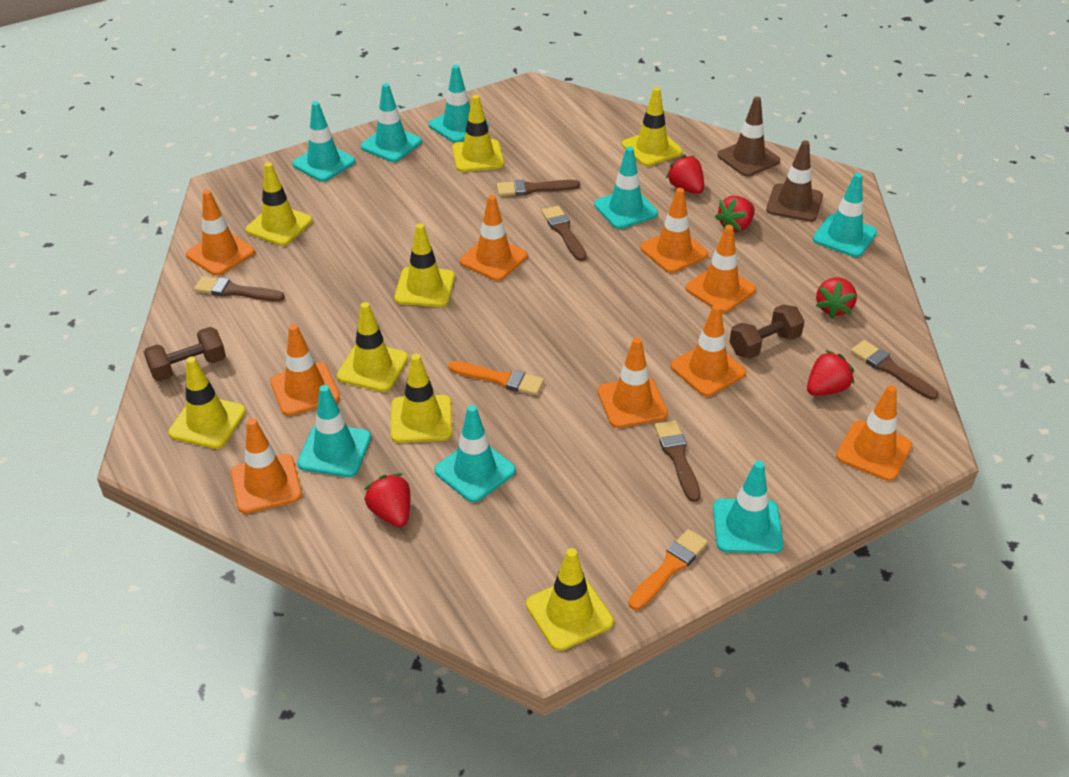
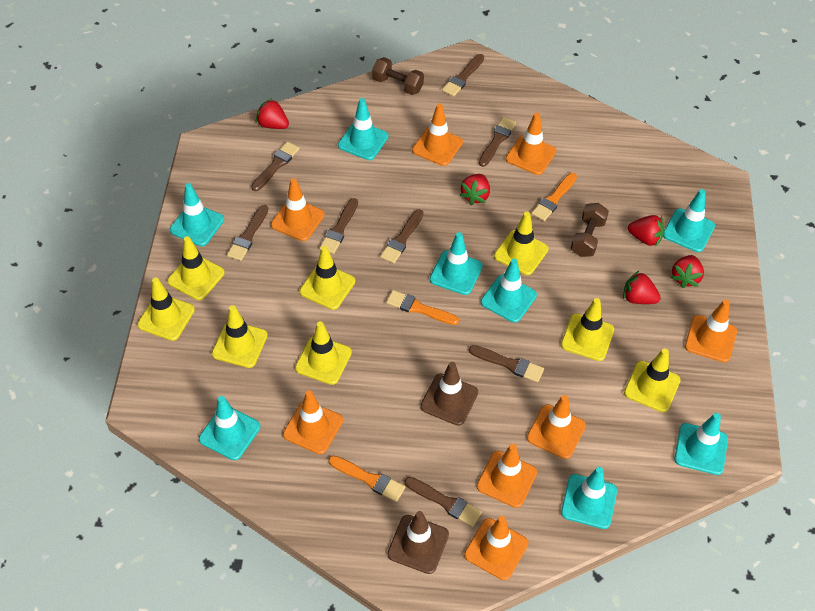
brown brush: [194,276,285,302] [497,180,580,196] [542,206,587,261] [654,420,701,502] [851,340,938,400] = 5 -> [227,205,268,261] [251,142,300,191] [320,198,358,254] [380,209,424,264] [405,477,482,527] [442,54,484,97] [469,345,544,383] [479,117,516,167] = 8
orange brush: [448,361,544,395] [628,529,708,610] = 2 -> [328,456,405,502] [386,290,459,325] [531,173,577,221] = 3
orange traffic cone: [186,190,255,276] [231,418,302,513] [270,324,340,416] [460,195,527,281] [597,337,668,428] [640,188,708,273] [671,304,746,396] [685,225,756,313] [836,385,912,481] = 9 -> [271,178,325,241] [283,390,343,454] [412,104,463,166] [464,516,528,580] [477,444,537,508] [506,113,556,175] [527,395,586,459] [685,300,737,363] = 8

